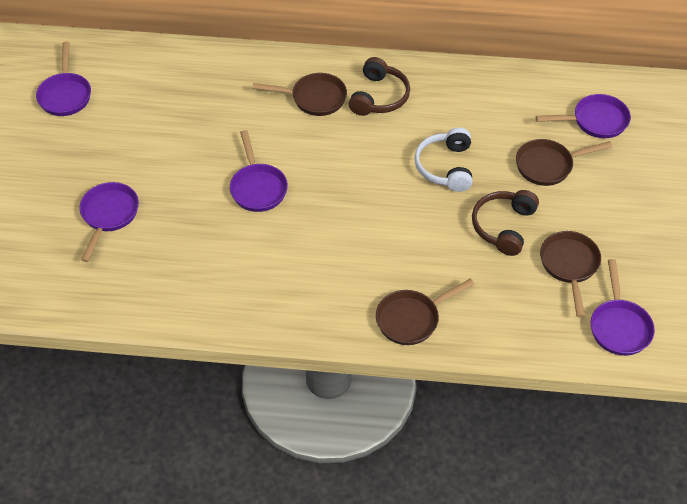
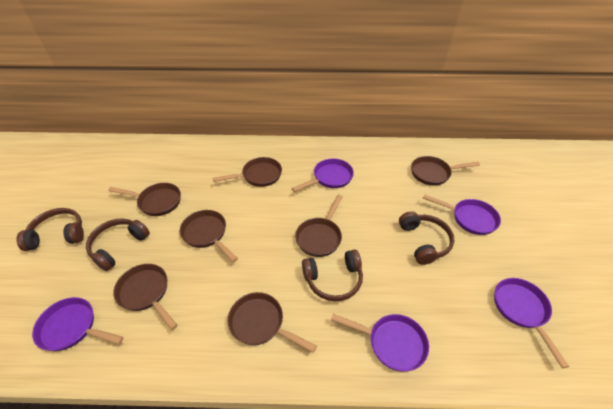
brown headphones: [349,57,410,116] [472,190,539,256] = 2 -> [17,208,84,251] [86,218,150,271] [302,249,363,301] [399,211,454,265] = 4
brown pan: [252,73,347,116] [376,278,475,345] [516,139,612,186] [540,231,601,317] = 4 -> [108,183,181,216] [113,264,178,330] [180,210,238,262] [213,157,282,187] [228,292,317,353] [295,195,343,257] [411,156,480,186] = 7
white headphones: [414,128,472,192] = 1 -> none = 0

